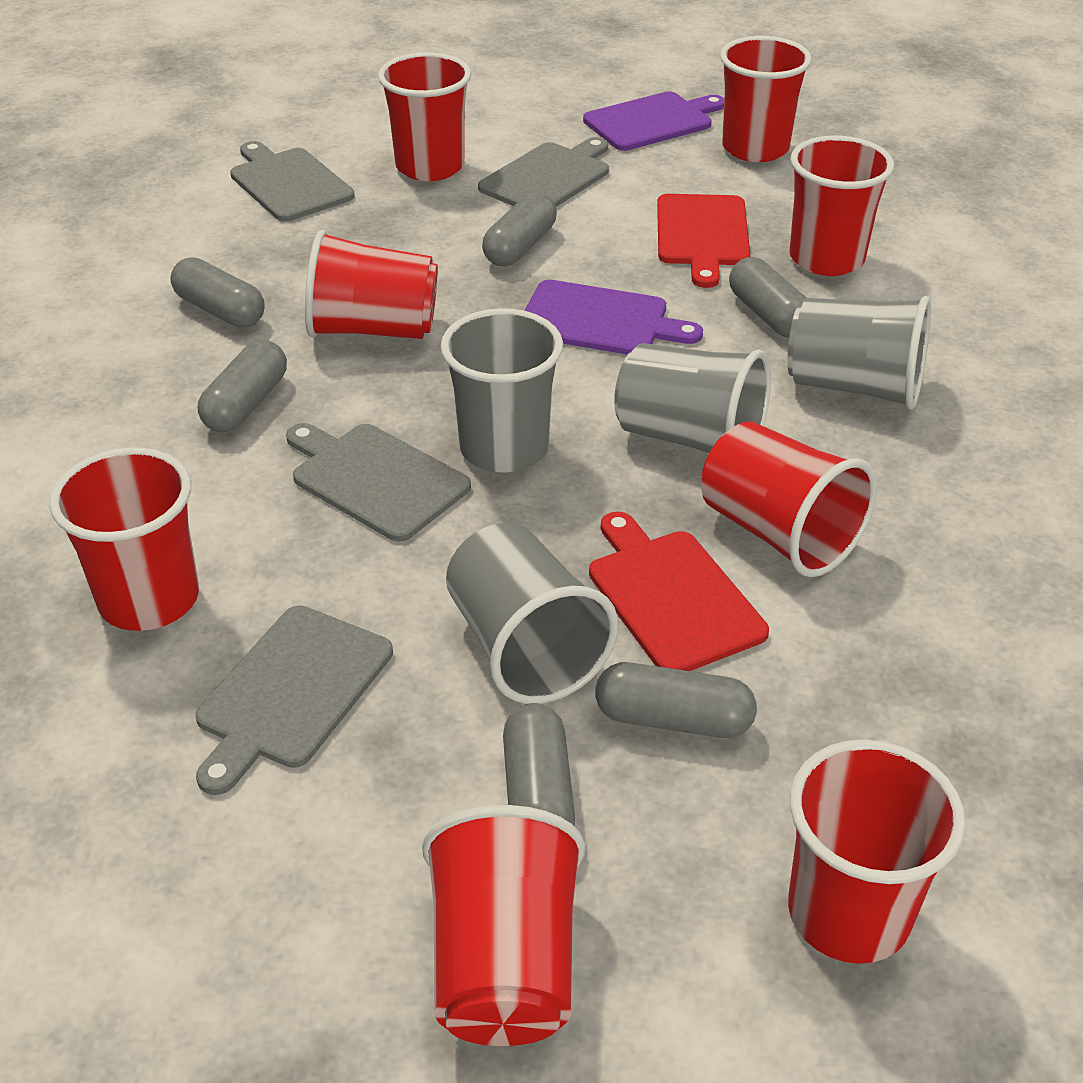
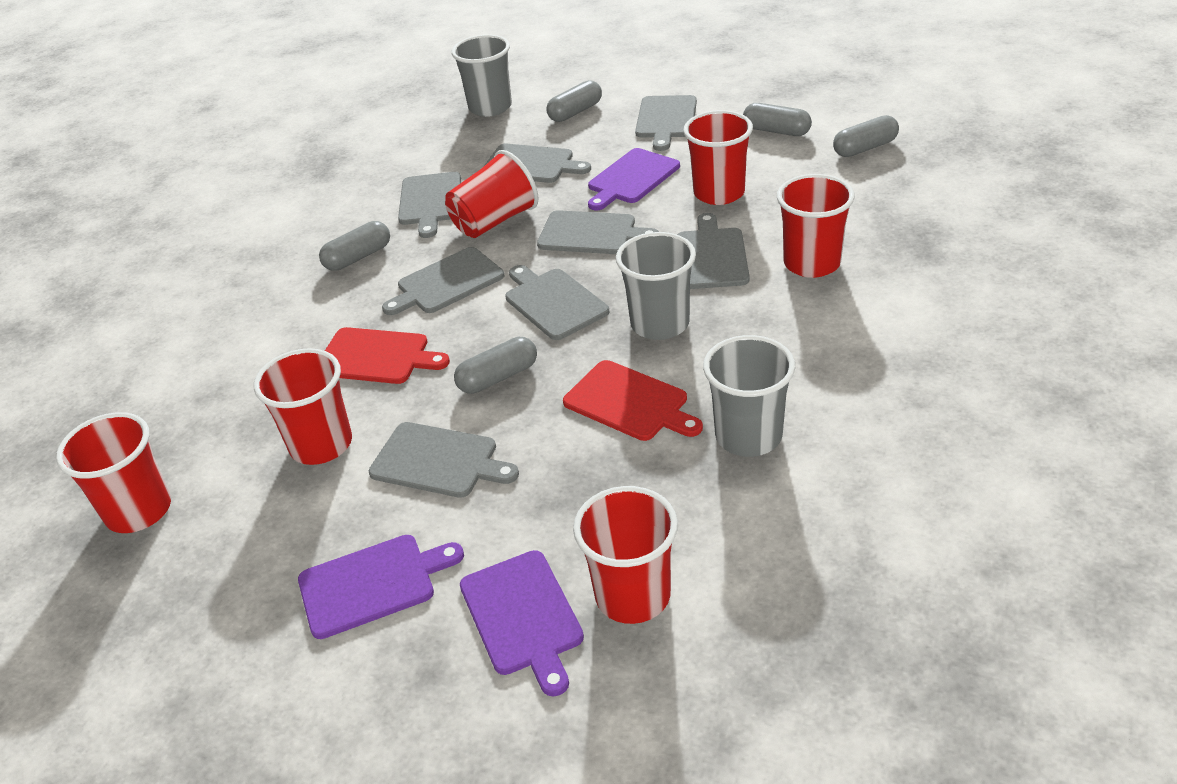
grey capsule: [170,257,264,328] [198,340,287,432] [482,193,557,266] [503,703,575,826] [595,662,757,738] [729,257,807,338] = 6 -> [319,221,390,271] [454,337,537,394] [546,80,602,122] [743,103,812,136] [833,115,899,157] = 5
grey cup: [440,308,563,473] [446,523,618,704] [614,343,771,453] [787,296,931,410] = 4 -> [452,35,512,117] [616,232,696,340] [703,335,795,457] = 3
grey cutting board: [195,606,393,795] [230,141,355,221] [286,423,471,542] [478,137,609,207] = 4 -> [368,422,519,498] [382,247,504,315] [398,172,461,238] [483,144,591,183] [505,265,609,340] [537,210,659,254] [635,95,697,151] [677,213,750,289] = 8
purple cutting board: [524,280,703,355] [583,92,724,151] = 2 -> [298,535,464,639] [460,550,584,696] [588,148,680,210] = 3
red cup: [49,447,199,631] [305,230,438,339] [378,52,471,181] [422,805,585,1046] [701,422,877,577] [720,36,812,162] [788,739,966,964] [789,136,894,276] = 8 -> [56,412,171,533] [254,348,352,465] [445,150,539,238] [573,486,678,624] [683,110,753,205] [777,174,855,278] = 6

